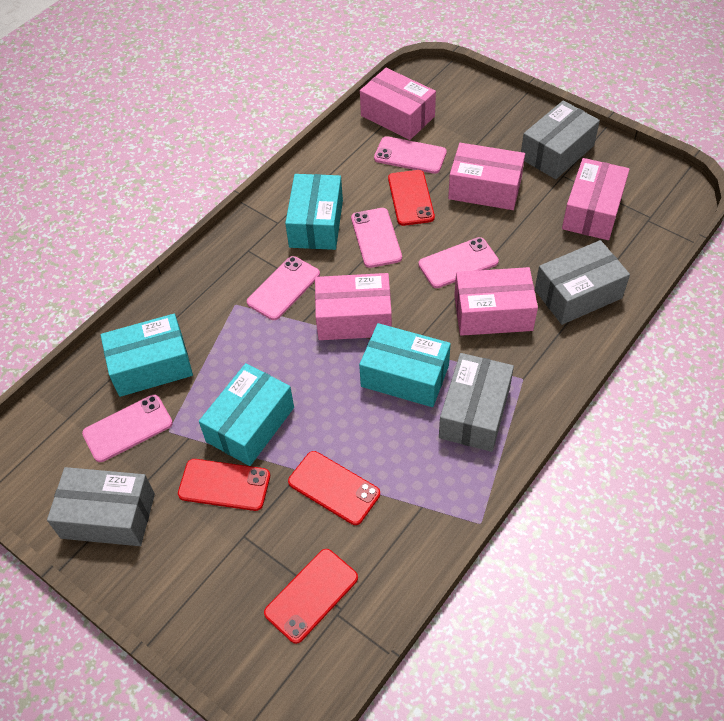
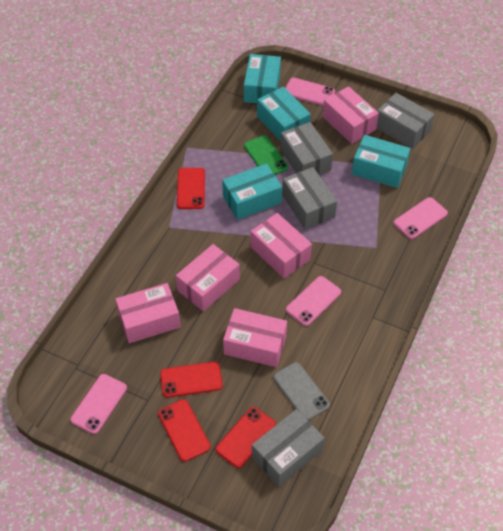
green phone: none = 0 -> [244,135,288,175] = 1
grey phone: none = 0 -> [273,362,330,420] = 1
pink phone: [82,395,173,462] [247,256,320,320] [351,208,402,268] [374,136,447,174] [418,237,499,288] = 5 -> [70,374,127,434] [285,78,335,106] [286,276,341,326] [393,197,448,239] = 4

